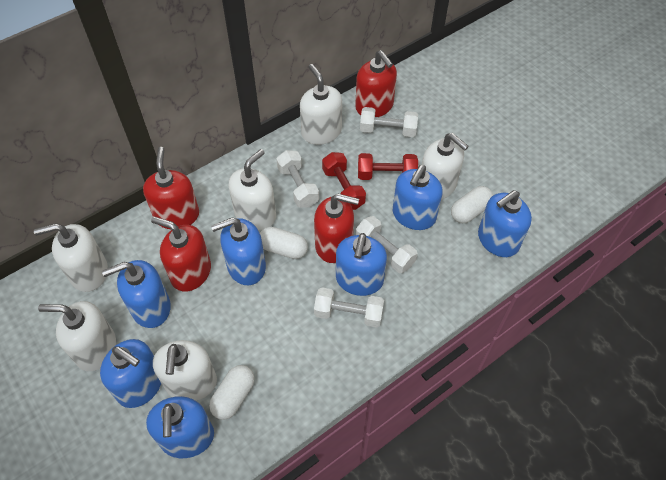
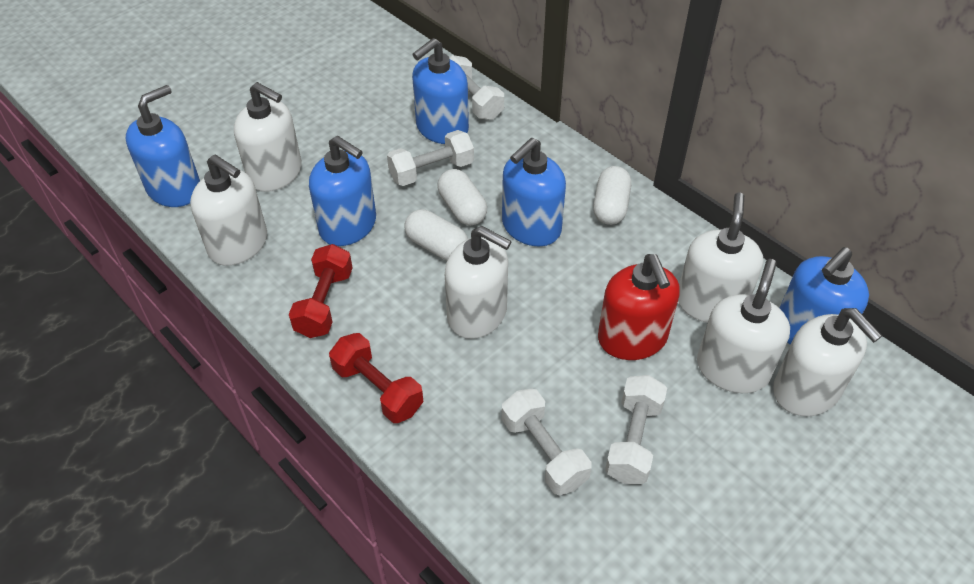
blue soap dispenser: [100,339,161,408] [102,260,171,328] [146,396,214,458] [211,218,266,285] [336,233,387,296] [393,165,442,230] [478,190,532,257] = 7 -> [126,85,200,207] [309,136,376,246] [412,38,469,144] [502,138,566,246] [780,247,869,345] = 5
red soap dispenser: [143,147,199,229] [151,216,211,292] [314,194,359,263] [355,50,397,117] = 4 -> [598,254,680,360] = 1

